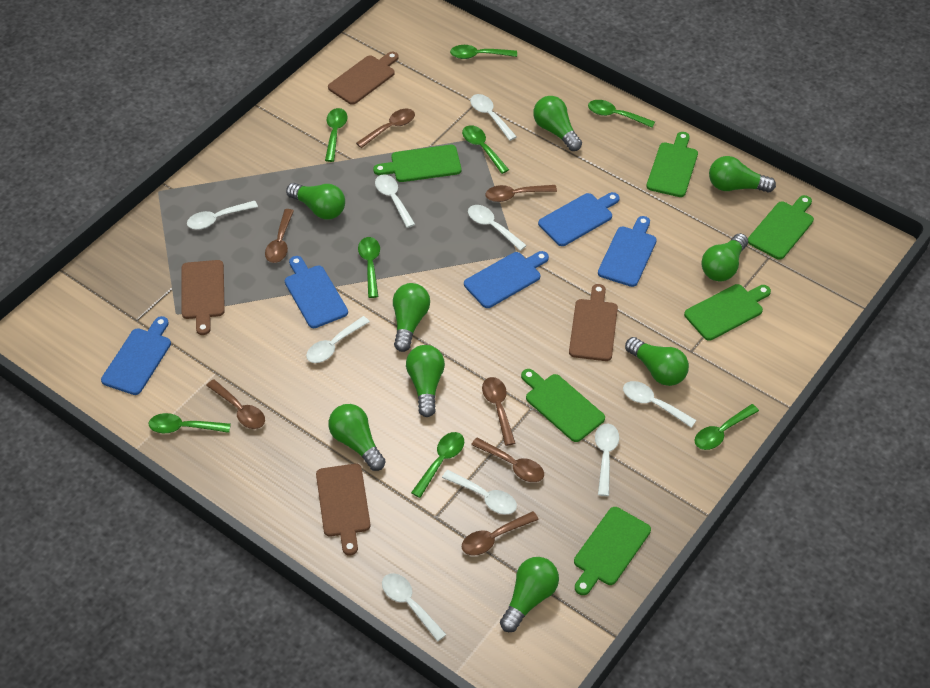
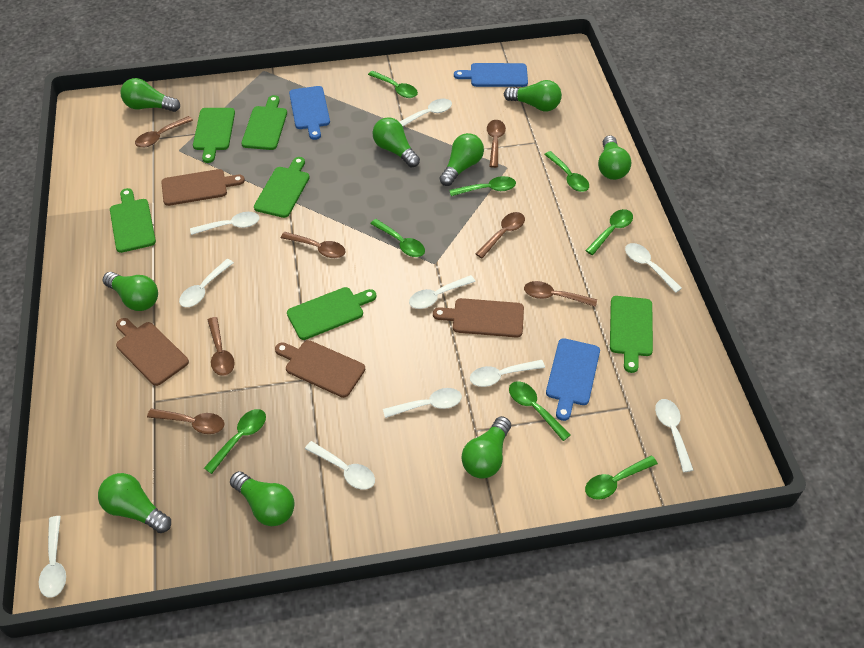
blue cutting board: [101,316,171,395] [285,256,348,328] [464,251,549,308] [538,192,620,246] [598,216,657,287] = 5 -> [289,86,330,140] [454,63,528,87] [546,338,600,421] = 3
white spoon: [187,201,258,230] [306,316,370,363] [375,174,415,228] [382,573,447,642] [442,470,517,514] [468,205,527,251] [470,94,517,141] [595,424,619,496] [623,381,696,428] = 9 -> [39,516,66,598] [179,259,234,307] [190,212,260,235] [305,441,375,489] [383,388,462,418] [400,99,452,126] [409,275,475,309] [470,360,545,387] [625,243,682,293] [655,399,693,472] = 10

